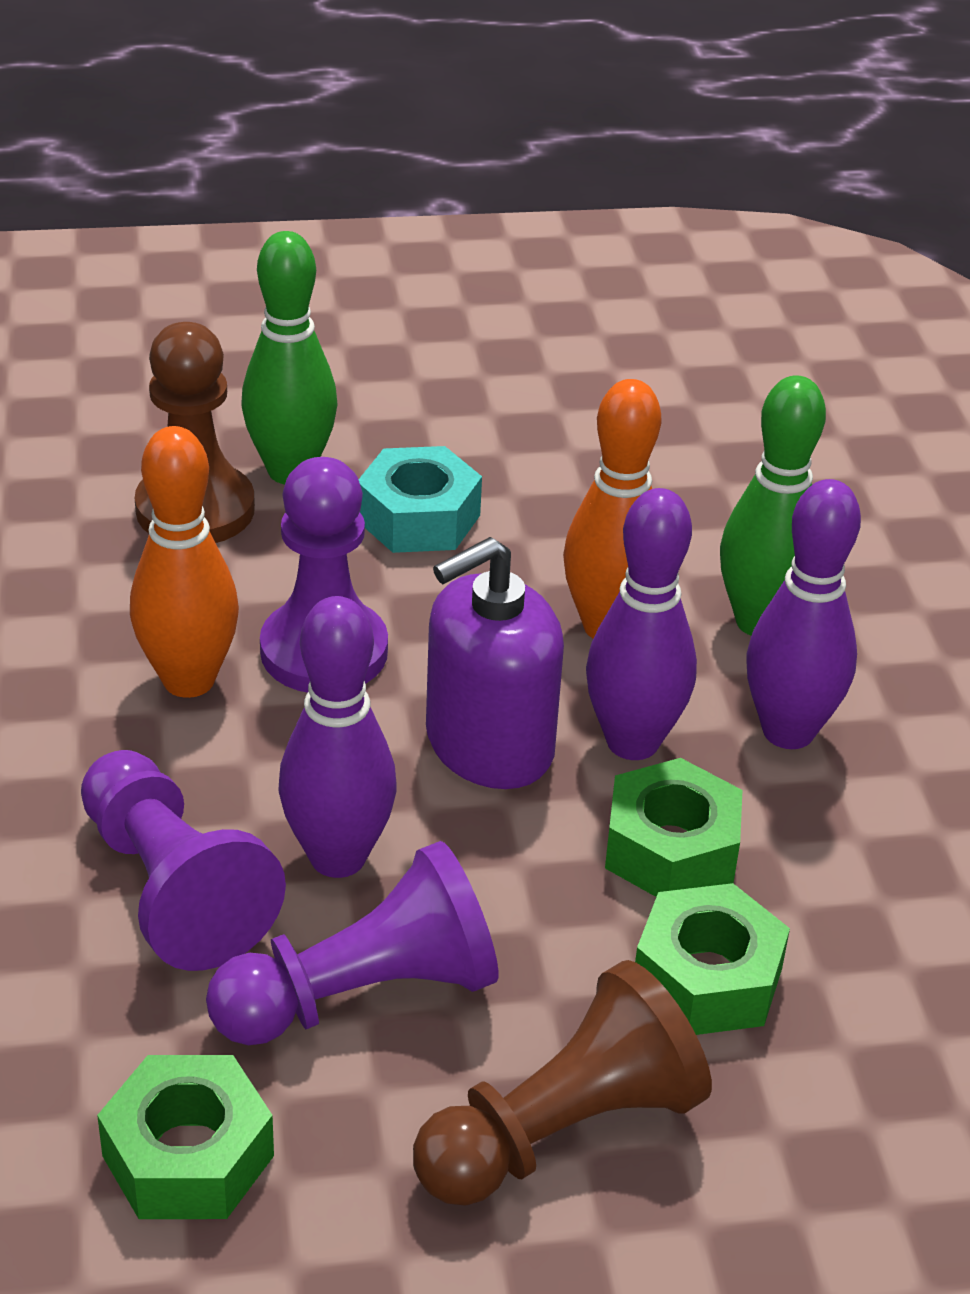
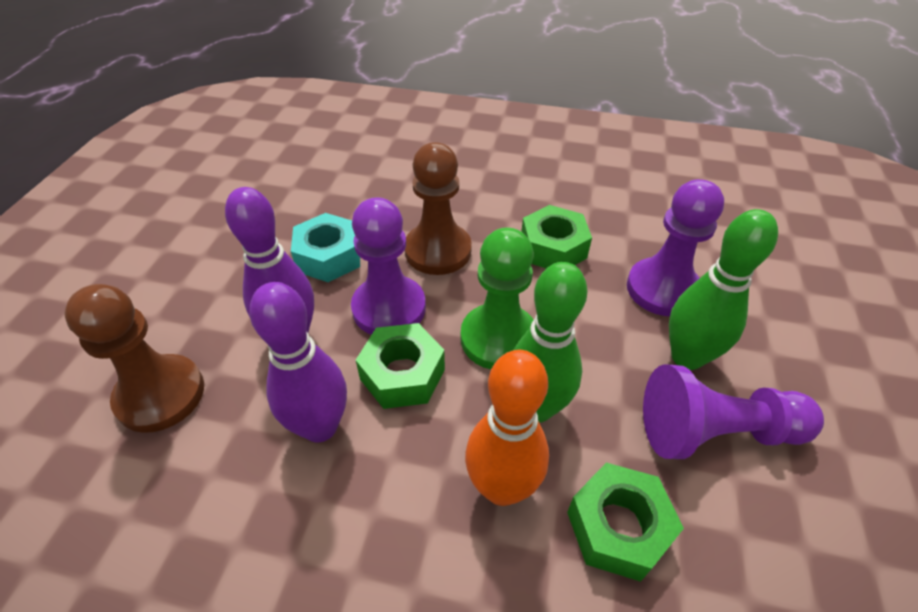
green pawn: none = 0 -> [461,227,534,369] = 1
orange bowling pin: [130,426,239,698] [563,379,662,639] = 2 -> [465,350,549,506] = 1
purple bowling pin: [278,596,397,878] [586,488,697,760] [746,479,861,749] = 3 -> [225,187,314,333] [249,282,347,442] = 2
purple soap dispenser: [426,537,564,789] = 1 -> none = 0

